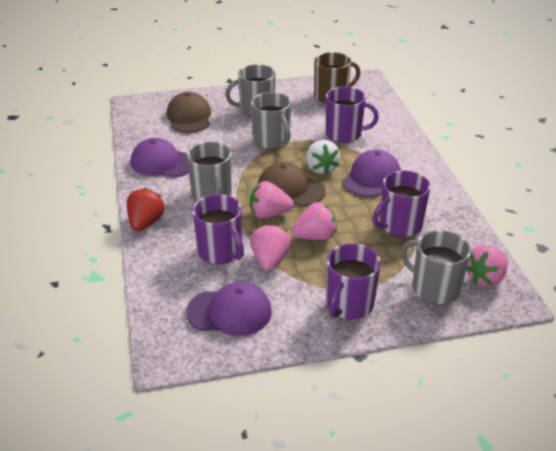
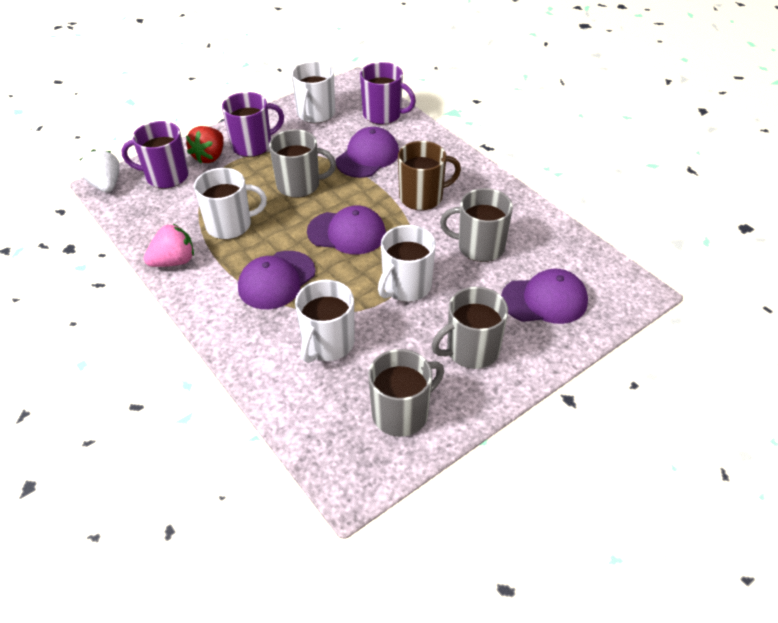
brown cap: [167,92,211,133] [258,162,326,206] = 2 -> none = 0
pink strawberry: [250,181,294,219] [250,224,291,271] [291,202,337,240] [466,245,508,287] = 4 -> [144,224,194,267] = 1
purple cap: [131,138,189,177] [186,282,272,336] [343,149,401,197] = 3 -> [238,251,316,309] [307,205,386,255] [336,127,399,178] [501,269,588,324] = 4
purple mug: [192,194,244,264] [325,87,379,143] [326,243,381,320] [373,170,431,237] = 4 -> [121,121,189,189] [222,92,284,157] [360,62,416,124] = 3
white mug: none = 0 -> [194,168,267,240] [291,61,335,123] [295,280,355,363] [378,225,436,302] = 4

